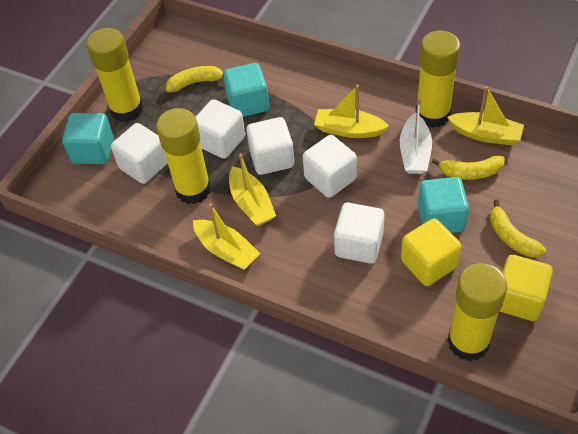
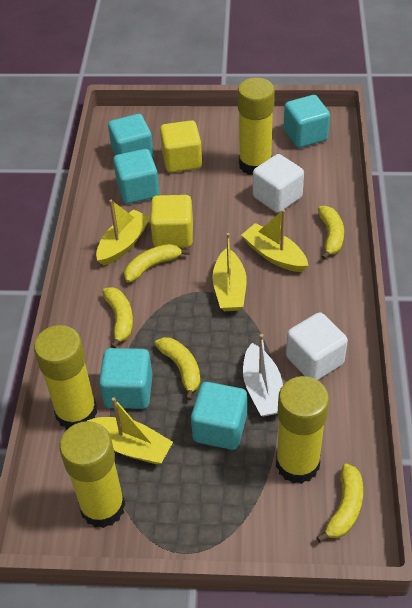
turquoise cube: [62,113,114,164] [223,63,269,117] [418,177,469,233] = 3 -> [99,348,153,409] [108,114,154,158] [113,149,159,204] [191,382,247,450] [284,95,330,148] = 5
white cube: [111,123,168,184] [196,99,245,159] [246,117,294,175] [303,135,357,198] [334,202,385,263] = 5 -> [253,154,304,213] [286,312,348,380] = 2
yellow banana: [166,66,224,92] [432,156,505,180] [490,200,546,257] = 3 -> [102,287,133,348] [124,244,190,283] [155,337,200,400] [317,464,363,543] [318,206,344,260] = 5

